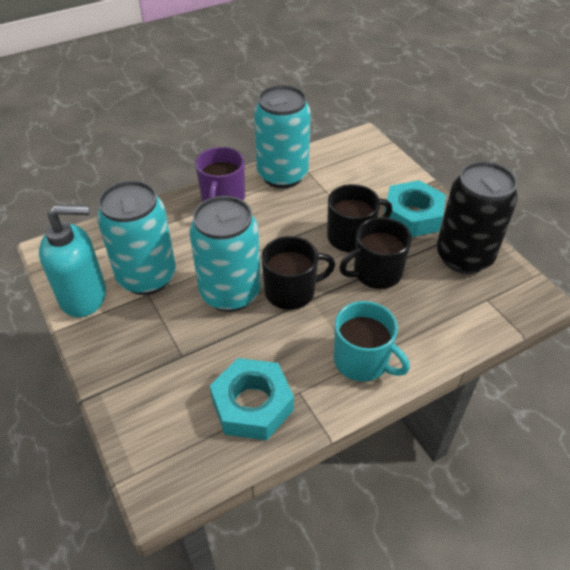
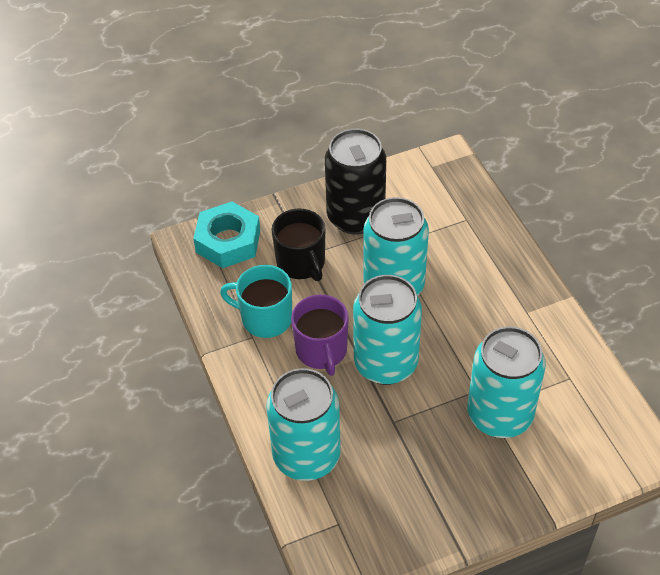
black mug: [261,236,335,310] [327,184,393,252] [339,217,412,289] = 3 -> [271,209,325,281] = 1
turquoise can: [97,181,176,295] [189,196,261,312] [254,85,311,188] = 3 -> [266,368,341,481] [353,275,422,385] [363,197,429,296] [468,326,546,438] = 4
turquoise nut: [210,358,294,440] [384,180,446,237] = 2 -> [193,202,260,268] = 1
turquoise soap dispenser: [39,205,106,317] = 1 -> none = 0

